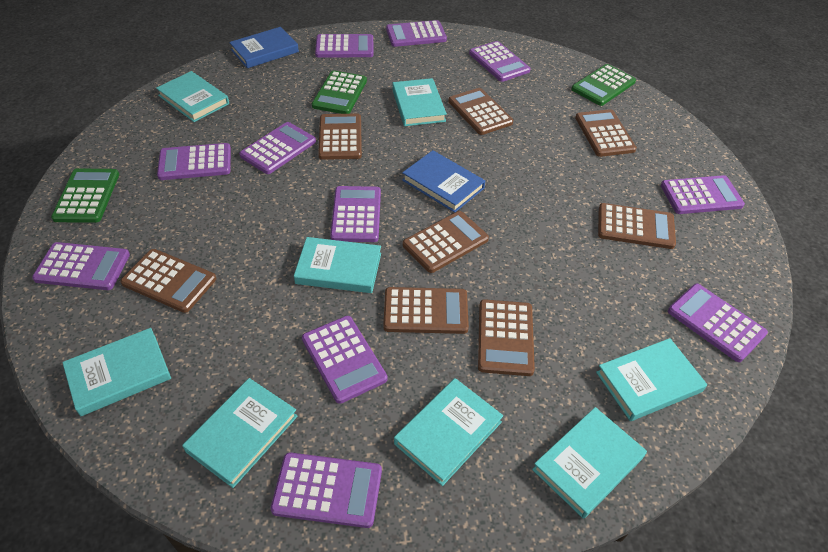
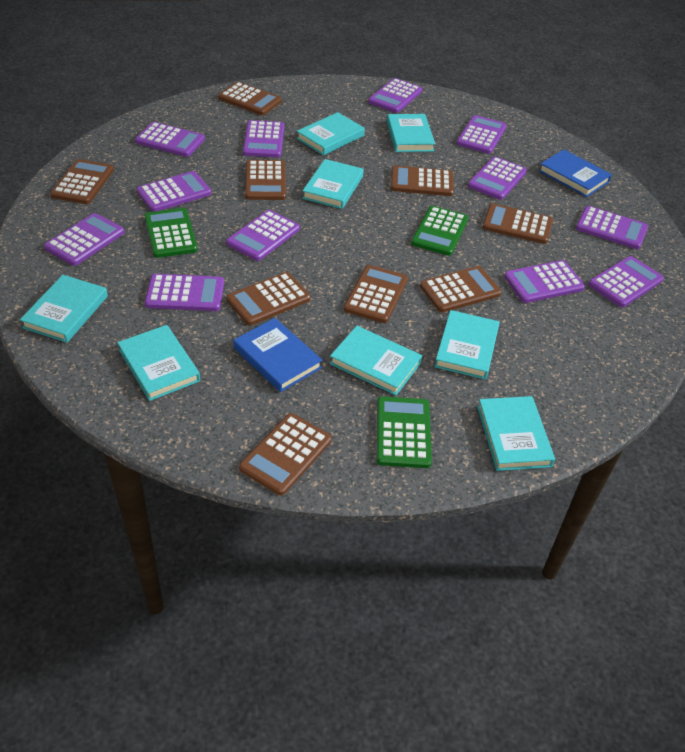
brown calculator: [120,249,216,313] [318,114,362,160] [383,287,469,334] [403,211,489,273] [448,88,513,135] [478,299,535,376] [575,109,637,157] [598,203,676,249] = 8 -> [50,159,114,204] [218,82,282,115] [226,272,311,325] [239,413,332,495] [245,160,286,200] [344,265,408,323] [391,165,454,196] [420,266,502,313] [482,204,553,244] = 9
purple calculator: [32,242,130,290] [157,143,231,180] [239,122,316,174] [271,453,382,528] [302,316,387,404] [315,34,374,58] [330,186,381,242] [386,20,447,47] [469,41,530,82] [661,175,745,214] [668,284,768,362] = 11 -> [44,213,125,266] [135,122,205,157] [137,171,212,212] [145,274,224,311] [226,210,300,261] [243,120,284,158] [368,78,422,113] [456,115,507,154] [468,157,527,200] [504,260,585,303] [576,206,648,249] [588,256,664,307] = 12

